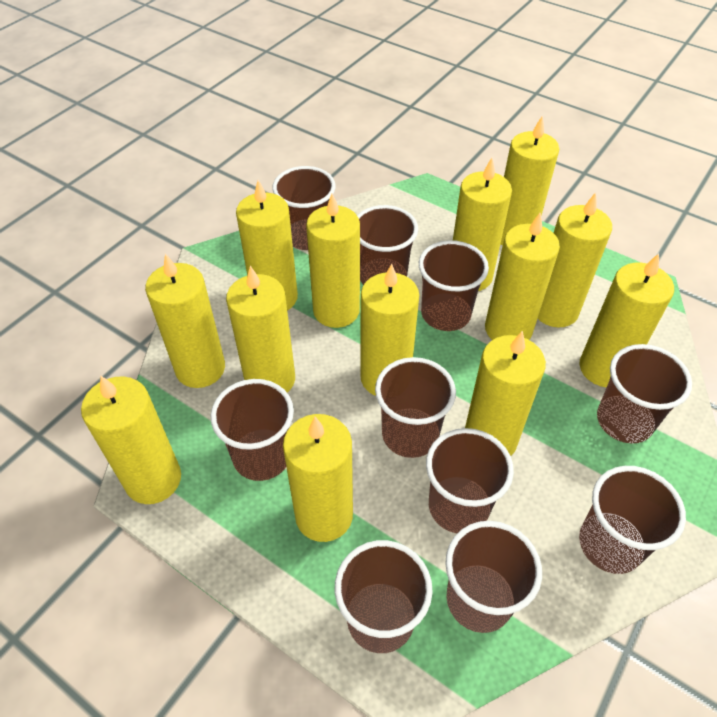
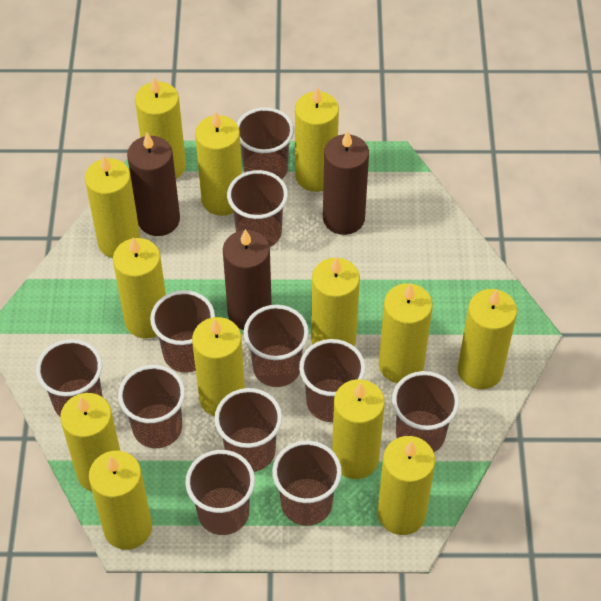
brown candle: none = 0 -> [127,133,180,236] [223,229,272,330] [323,131,369,235] = 3
brown cup: [210,379,294,481] [272,166,336,250] [335,540,433,653] [357,205,418,285] [375,357,456,458] [419,240,489,331] [426,428,514,533] [445,521,542,633] [579,466,686,574] [597,344,692,444] = 10 -> [36,339,103,417] [118,365,185,448] [150,290,215,373] [185,450,255,535] [214,388,282,472] [227,170,288,247] [236,107,294,179] [243,305,309,387] [272,441,342,526] [299,339,365,422] [392,371,459,452] = 11

